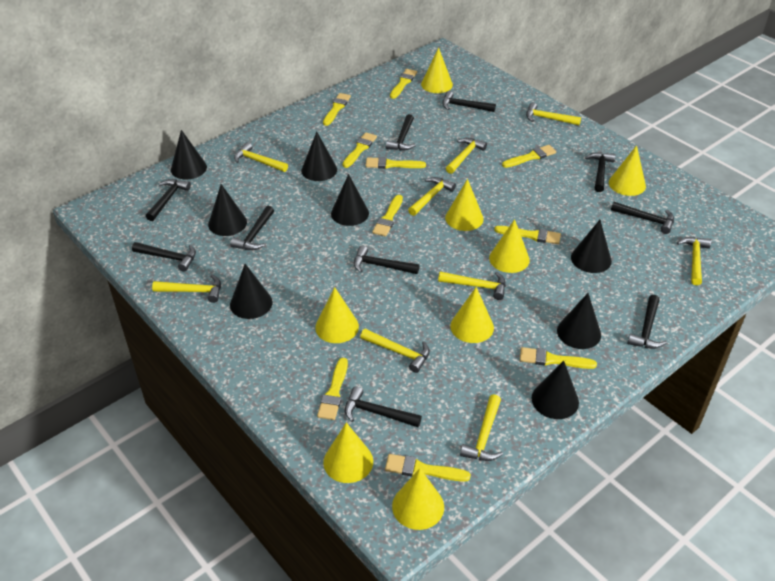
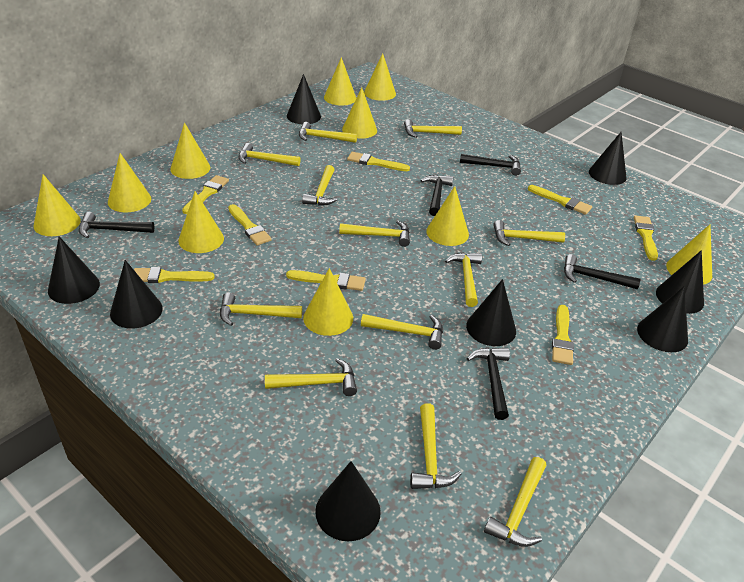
black hammer: [132,242,196,272] [146,179,191,221] [230,206,274,250] [345,386,422,427] [354,246,419,274] [386,114,416,151] [442,91,496,112] [585,152,616,192] [611,202,674,234] [627,295,667,349] = 10 -> [79,212,154,238] [420,175,453,216] [460,154,521,176] [467,348,510,420] [564,254,640,289] = 5
yellow brush: [317,358,348,420] [323,93,351,126] [343,133,377,168] [366,157,426,169] [372,195,403,236] [385,454,471,482] [390,69,417,99] [494,226,561,244] [502,145,556,168] [520,347,597,369] = 10 -> [134,267,215,283] [182,175,229,214] [228,204,272,245] [286,270,366,291] [347,152,410,171] [528,185,592,215] [552,305,574,365] [634,215,658,261] = 8
yellow cone: [315,287,359,343] [323,422,373,483] [392,468,444,530] [421,48,453,93] [445,179,484,231] [450,287,494,343] [489,219,530,273] [609,145,646,196] = 8 -> [33,174,81,236] [108,153,151,212] [170,122,210,179] [178,191,224,253] [303,268,353,336] [324,57,356,106] [342,88,377,139] [364,53,396,101] [426,186,469,246] [666,224,712,285] = 10
yellow hammer: [152,274,221,303] [234,142,288,172] [360,329,430,373] [408,177,456,216] [438,271,506,300] [446,138,487,174] [460,394,503,461] [526,102,581,125] [677,237,711,285] = 9 -> [220,292,302,326] [238,143,301,166] [265,358,357,396] [299,122,357,143] [302,165,338,206] [339,221,410,247] [361,314,443,350] [404,119,462,138] [410,403,461,489] [445,253,482,307] [484,457,546,547] [493,220,565,246] = 12

